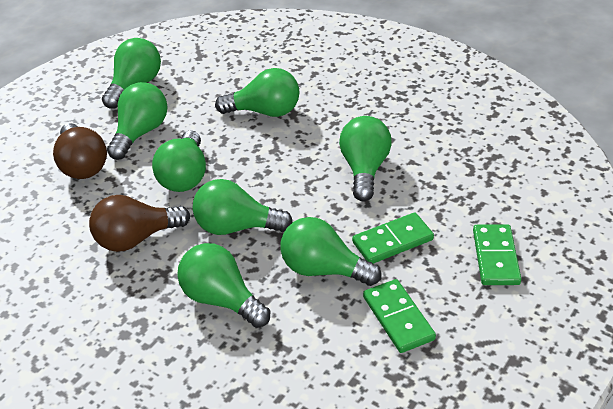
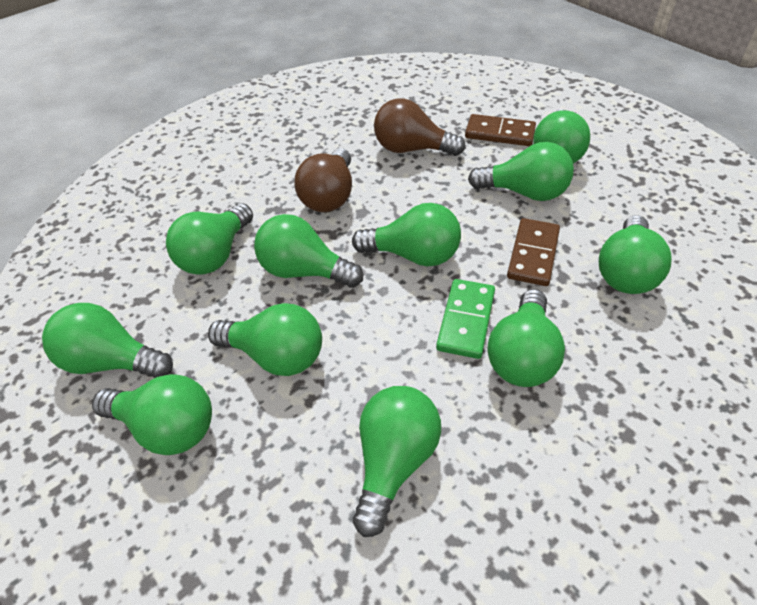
brown domino: none = 0 -> [465,114,536,146] [507,218,560,286] = 2
green domino: [352,212,434,264] [363,279,436,353] [473,224,521,285] = 3 -> [436,279,495,359] = 1
green light bulb: [102,38,161,109] [107,82,168,160] [152,130,206,192] [177,243,270,328] [192,179,293,235] [215,68,300,117] [280,217,381,286] [339,116,392,201] = 8 -> [42,303,173,378] [92,374,212,455] [166,203,253,275] [208,303,322,376] [254,214,363,288] [352,203,461,266] [353,386,441,537] [468,142,574,201] [487,289,565,387] [533,109,590,164] [599,215,671,294] = 11

